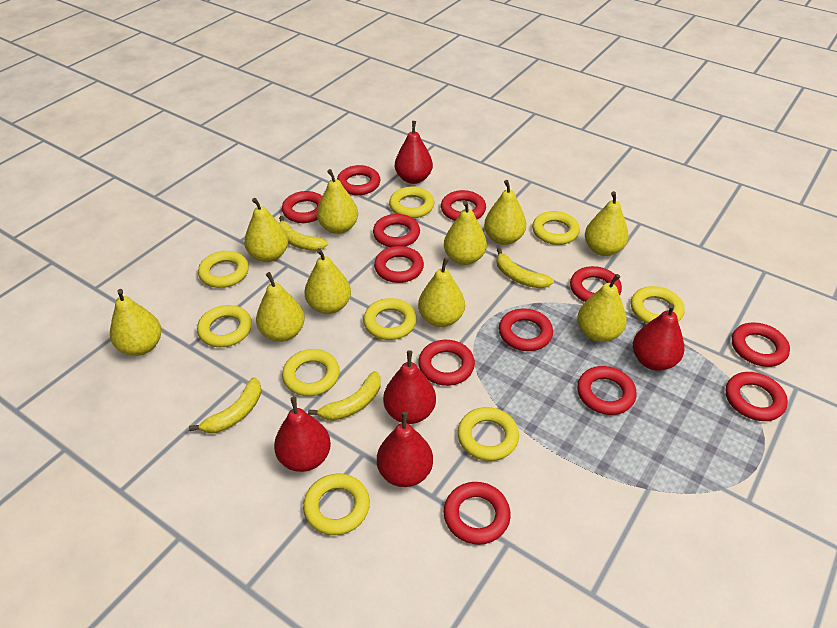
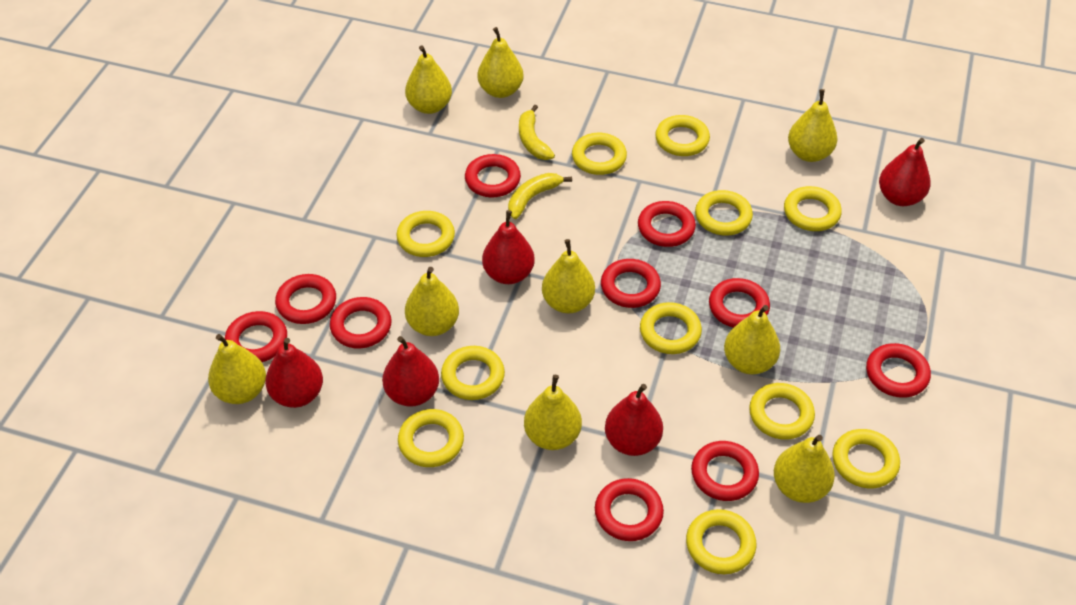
red ring: [282,191,322,223] [337,165,380,195] [373,214,420,247] [374,246,424,283] [418,340,475,386] [441,190,486,221] [444,482,511,545] [499,308,553,351] [570,266,622,302] [577,366,637,415] [726,372,788,421] [732,322,790,367] = 12 -> [225,311,287,362] [275,274,336,324] [330,297,392,348] [465,154,521,197] [595,478,664,541] [601,259,661,308] [638,201,696,247] [691,441,759,501] [709,278,770,328] [866,343,931,398] = 10
yellow banana: [189,377,261,433] [279,216,328,251] [308,371,381,421] [496,248,554,288] = 4 -> [508,173,572,219] [519,105,555,160] = 2
yellow pear: [110,289,162,356] [244,198,288,262] [256,272,305,342] [304,248,351,314] [317,169,358,234] [418,258,465,327] [444,201,487,265] [484,180,526,245] [577,274,627,342] [585,191,629,256] = 10 -> [208,334,266,404] [405,45,452,114] [405,267,459,336] [477,27,524,98] [524,375,582,450] [542,239,595,313] [724,305,780,375] [774,435,835,503] [788,89,838,162] = 9
yellow ring: [197,305,252,347] [198,251,249,288] [282,349,340,396] [303,474,370,535] [363,298,417,340] [389,187,434,218] [458,407,519,461] [532,211,580,245] [631,286,685,324] = 9 -> [396,211,455,257] [398,409,464,467] [441,346,505,400] [572,133,627,175] [640,302,702,354] [655,115,710,156] [686,509,756,574] [695,190,753,236] [749,383,815,440] [784,186,842,231] [832,429,900,488] = 11

